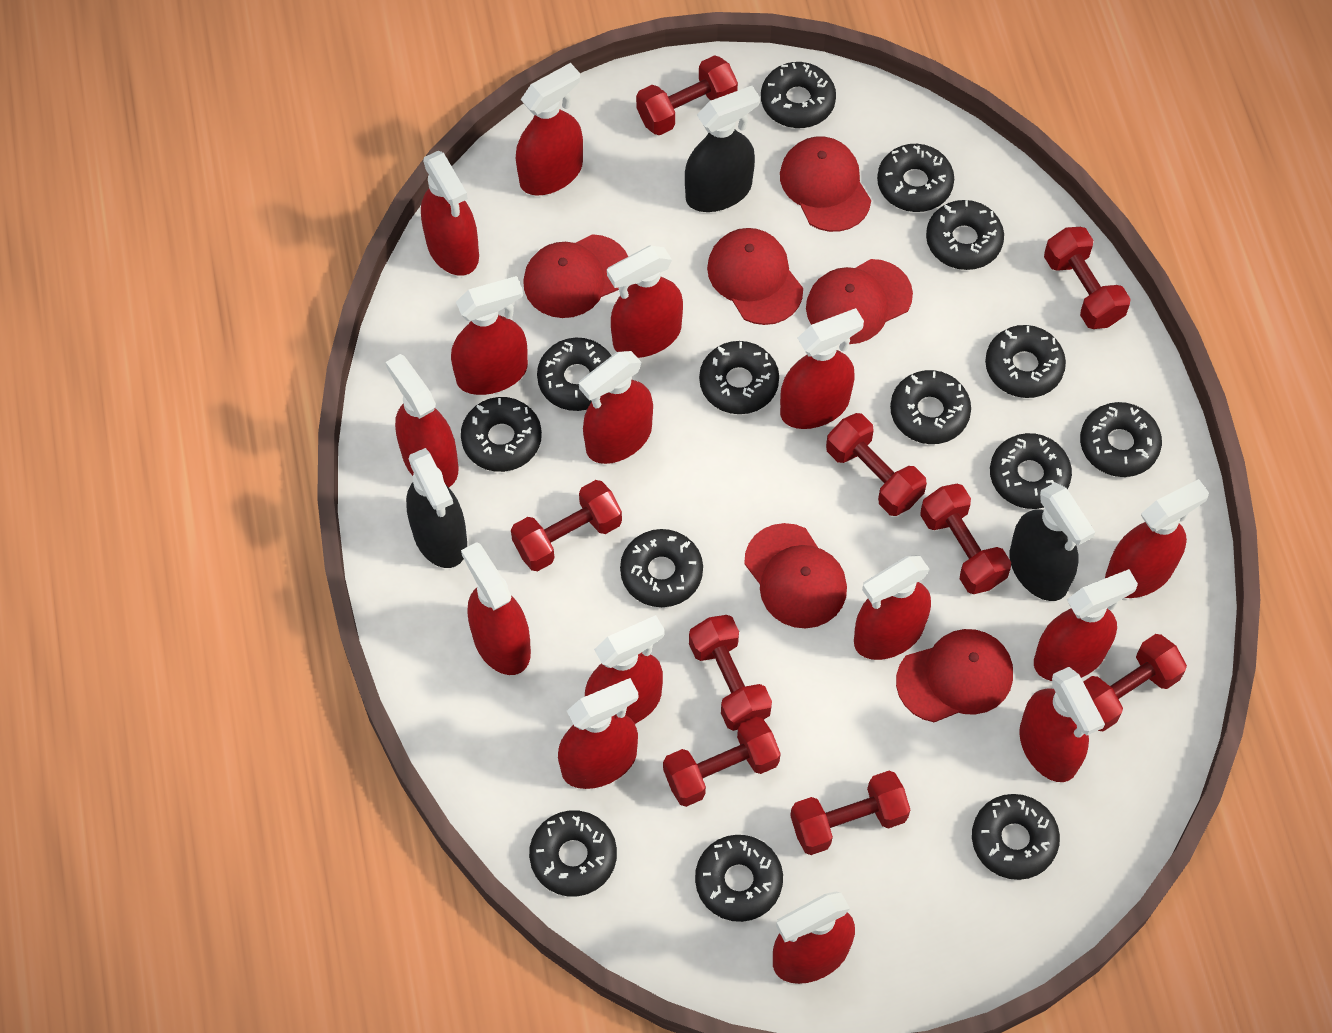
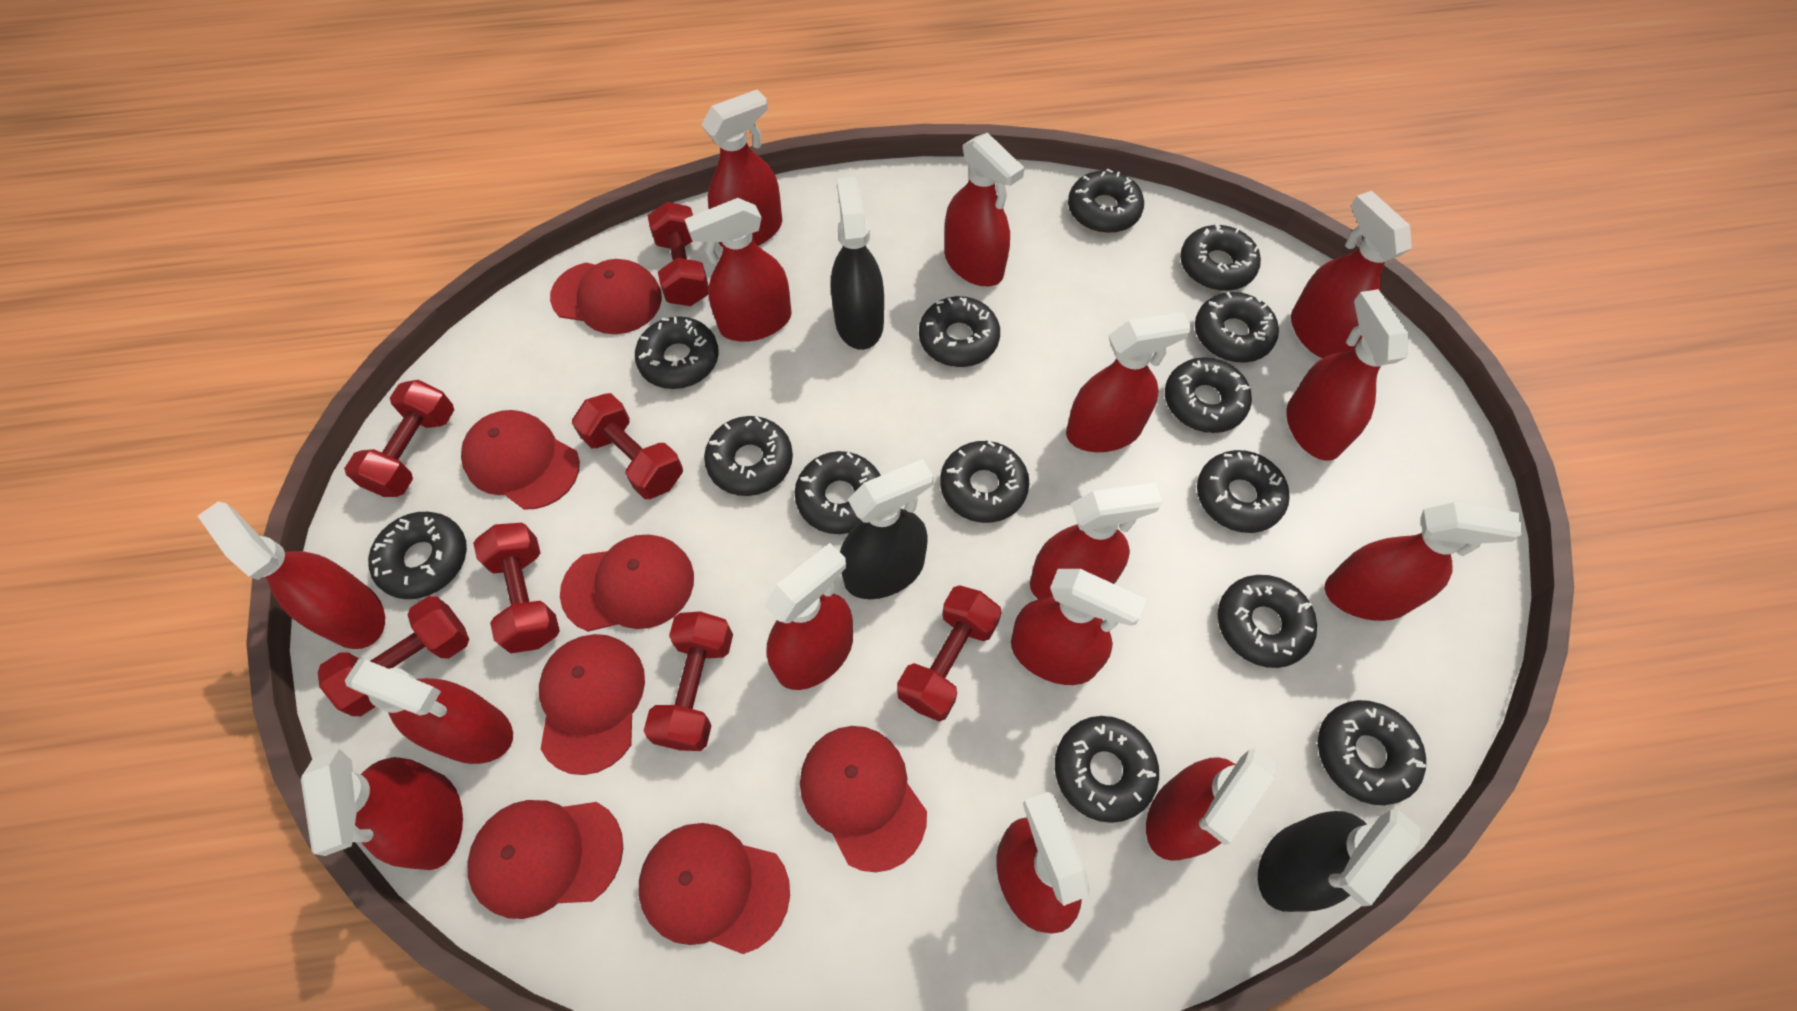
red cap: [523,234,628,318] [707,228,803,325] [744,523,847,628] [780,137,871,232] [806,259,913,344] [896,629,1013,722] = 6 -> [461,410,580,510] [468,800,623,919] [539,634,645,775] [550,259,662,334] [560,535,694,632] [639,823,790,954] [800,726,927,872] = 7
red dumbbell: [511,480,622,571] [636,55,738,135] [663,717,781,807] [689,615,772,731] [790,771,910,855] [826,413,927,516] [920,484,1011,594] [1044,227,1131,329] [1083,634,1187,732] = 9 -> [318,596,469,716] [344,380,454,497] [473,523,560,653] [572,393,683,499] [644,611,733,751] [648,202,709,306] [897,585,1002,722] = 7

